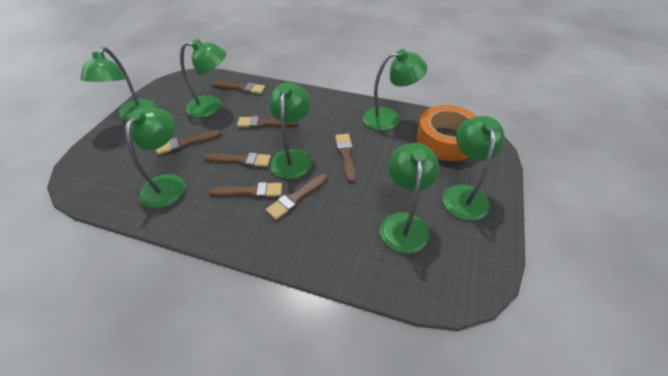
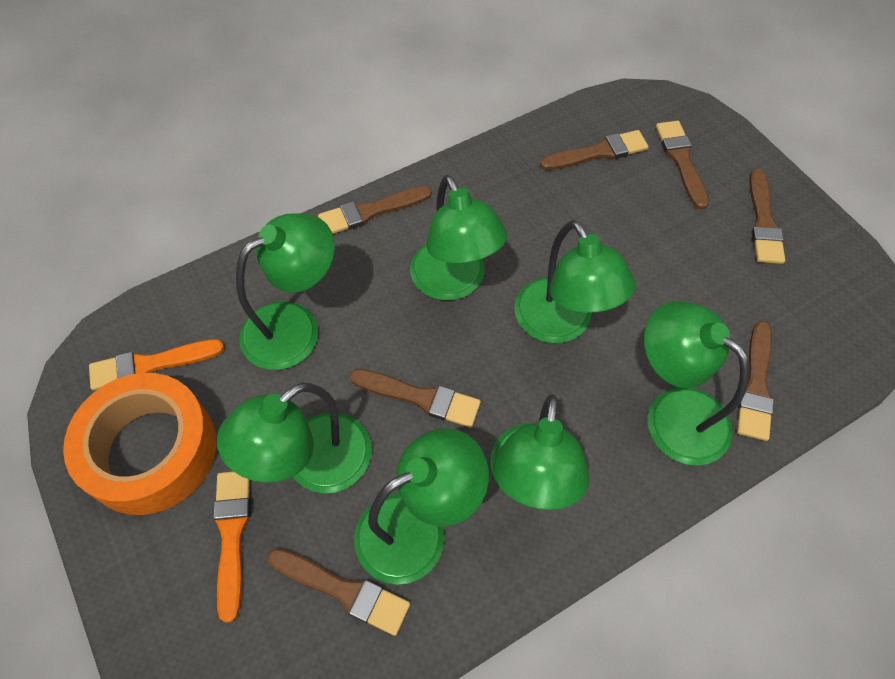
orange brush: none = 0 -> [89,339,224,391] [213,472,250,623] = 2

